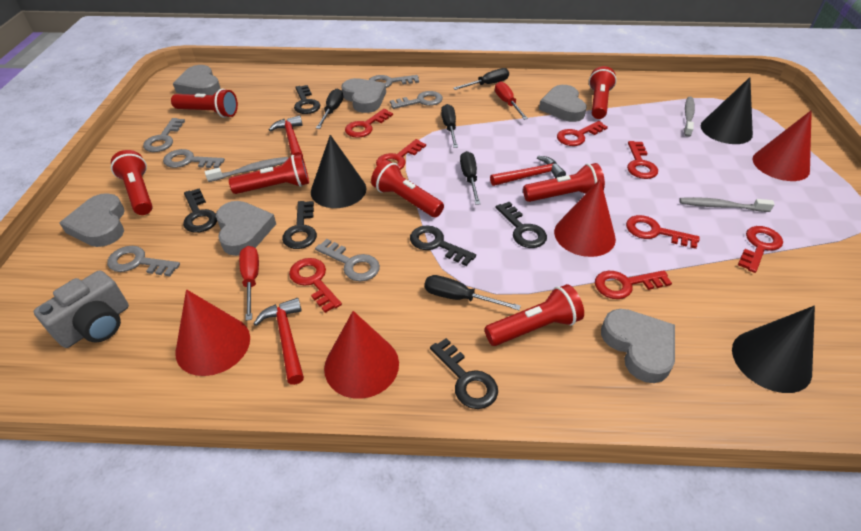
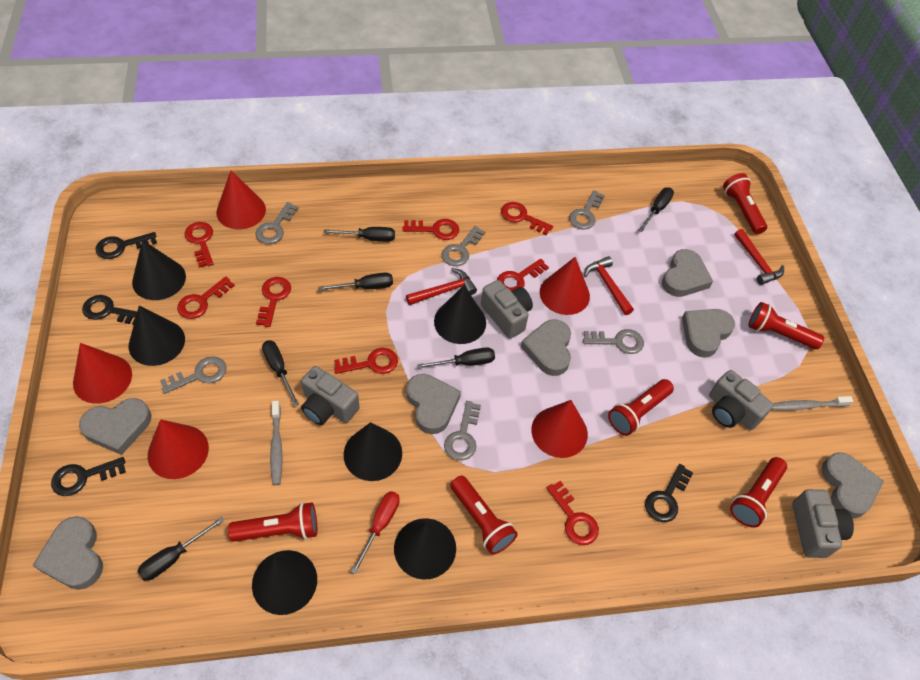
black cone: [311,135,366,208] [701,77,753,144] [732,306,815,393] = 3 -> [129,305,185,366] [132,240,186,300] [252,550,317,615] [344,422,402,481] [394,518,456,580] [434,285,486,344] = 6
black key: [183,188,217,233] [282,201,317,249] [294,85,320,114] [410,225,476,266] [430,338,498,409] [496,202,547,248] = 6 -> [51,457,126,496] [82,295,137,325] [96,232,157,259] [645,464,693,522] = 4
black screwdriver: [316,88,343,129] [424,275,521,310] [441,104,458,148] [453,68,509,90] [460,151,480,205] = 5 -> [137,517,224,581] [262,340,299,406] [318,273,393,291] [323,227,395,242] [417,347,495,369] [639,188,674,232] = 6
grey camera: [33,270,129,348] = 1 -> [301,366,360,425] [481,280,533,339] [709,370,773,430] [792,489,854,558] = 4
grey heart: [59,193,125,247] [173,65,221,95] [216,201,276,256] [341,78,386,113] [539,85,587,122] [601,309,675,383] = 6 -> [32,516,103,590] [79,398,152,455] [406,374,461,434] [521,319,571,376] [662,249,713,297] [682,309,735,358] [822,452,884,519] = 7
grey toothbrush: [205,157,288,182] [679,197,775,212] [684,97,695,137] = 3 -> [270,401,283,485] [771,396,853,411] = 2
red cone: [175,289,250,376] [324,311,399,399] [554,179,616,257] [753,110,812,181] = 4 -> [73,343,132,404] [148,419,209,479] [216,170,266,229] [531,400,588,458] [540,257,590,315] = 5
red flashlight: [111,150,152,215] [171,89,238,118] [229,154,309,194] [371,160,444,217] [485,284,584,346] [523,163,605,202] [589,66,617,119] = 7 -> [228,502,317,542] [450,476,518,555] [608,379,674,436] [723,173,767,234] [730,457,787,528] [748,302,824,349] = 6
red screwdriver: [239,246,259,321] [495,81,528,120] = 2 -> [351,491,400,574] = 1

